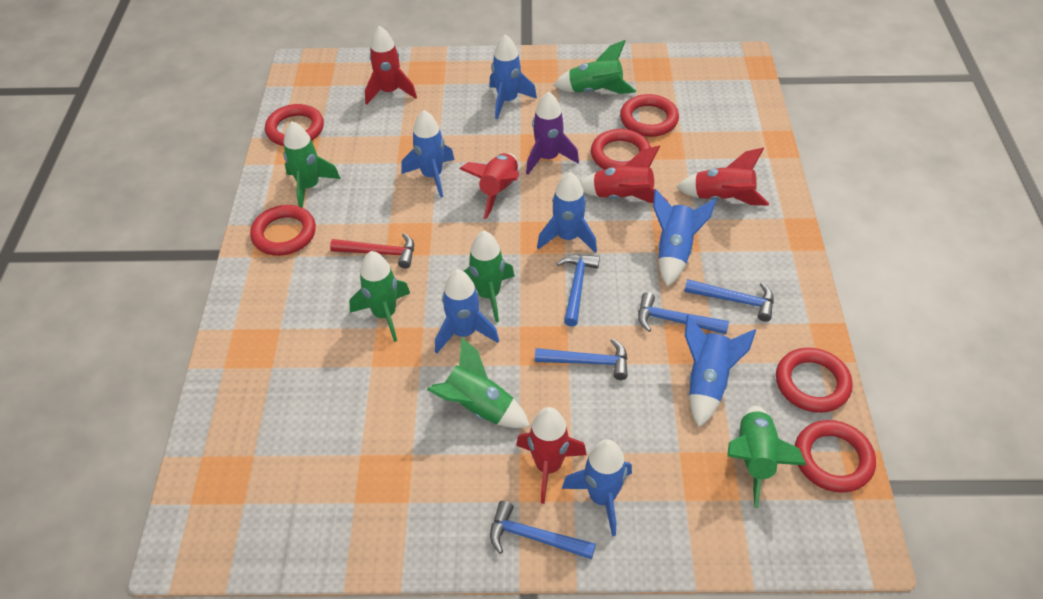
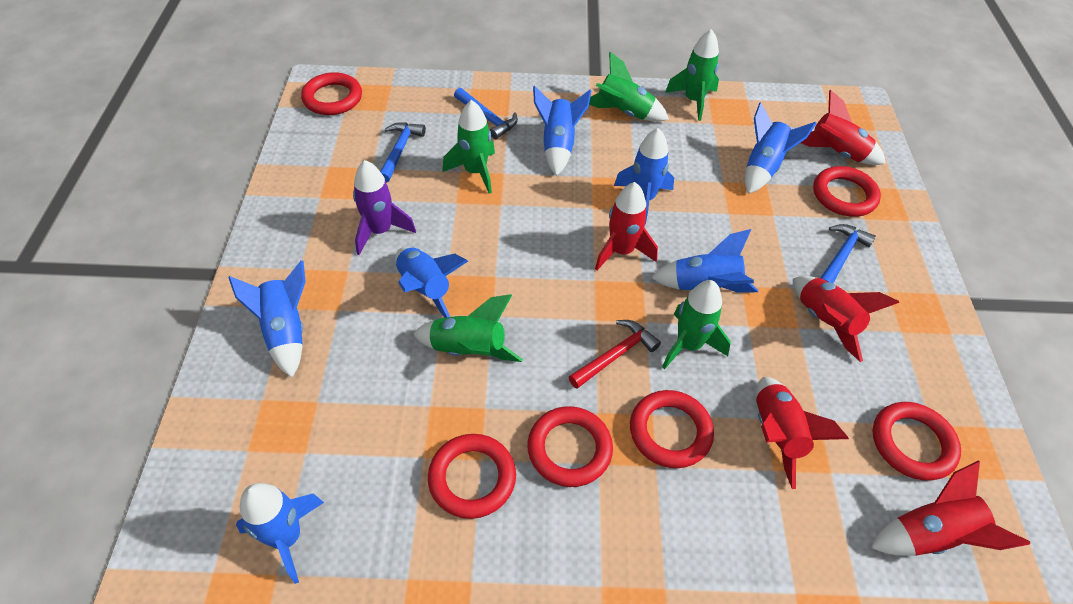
blue hammer: [490,501,596,559] [535,338,628,380] [556,254,600,326] [638,292,729,334] [684,279,774,322] = 5 -> [380,122,426,183] [454,88,518,139] [820,224,876,283] = 3
green rocket: [283,121,341,208] [349,251,410,342] [427,337,530,428] [464,231,515,322] [553,40,636,94] [727,406,806,509] = 6 -> [413,294,523,362] [442,100,495,194] [589,52,669,122] [662,280,731,369] [665,29,719,121] = 5

